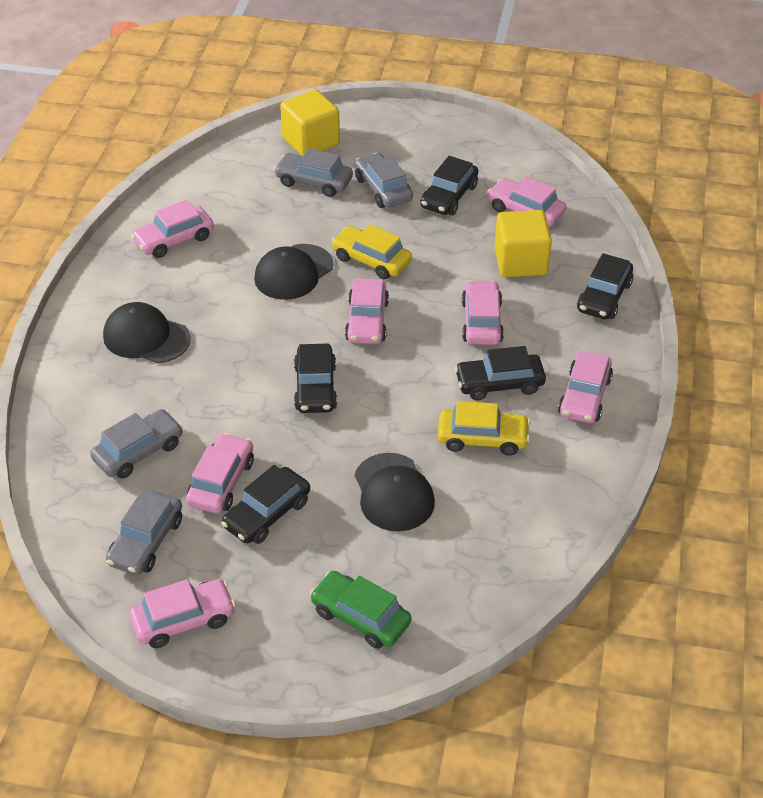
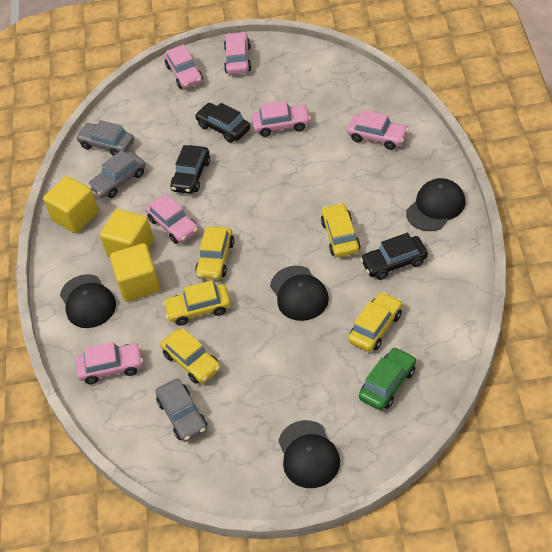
black cap: [103,302,191,363] [254,244,333,300] [354,453,435,531] = 3 -> [60,274,116,328] [270,266,329,321] [278,420,340,488] [406,178,465,231] = 4
black car: [221,465,310,544] [294,343,337,413] [421,156,478,215] [455,346,546,401] [577,253,633,319] = 5 -> [170,145,210,194] [195,103,250,143] [360,233,428,280] = 3
grey car: [90,409,183,479] [106,491,182,575] [274,148,353,197] [355,153,413,208] = 4 -> [76,120,134,156] [88,150,146,198] [155,379,207,442] = 3
pink car: [129,579,236,648] [131,200,214,258] [186,433,254,513] [345,278,389,344] [462,280,504,345] [487,176,566,226] [558,350,613,423] = 7 -> [75,342,143,384] [145,194,199,244] [164,44,203,89] [224,32,251,75] [252,101,311,137] [347,110,409,150] = 6
yellow car: [331,225,412,280] [438,401,531,456] = 2 -> [160,328,221,384] [163,280,231,326] [195,226,234,280] [321,203,361,257] [348,292,402,352] = 5
yellow cube: [280,90,340,156] [495,210,552,277] = 2 -> [43,176,99,233] [100,209,154,258] [110,243,160,302] = 3

